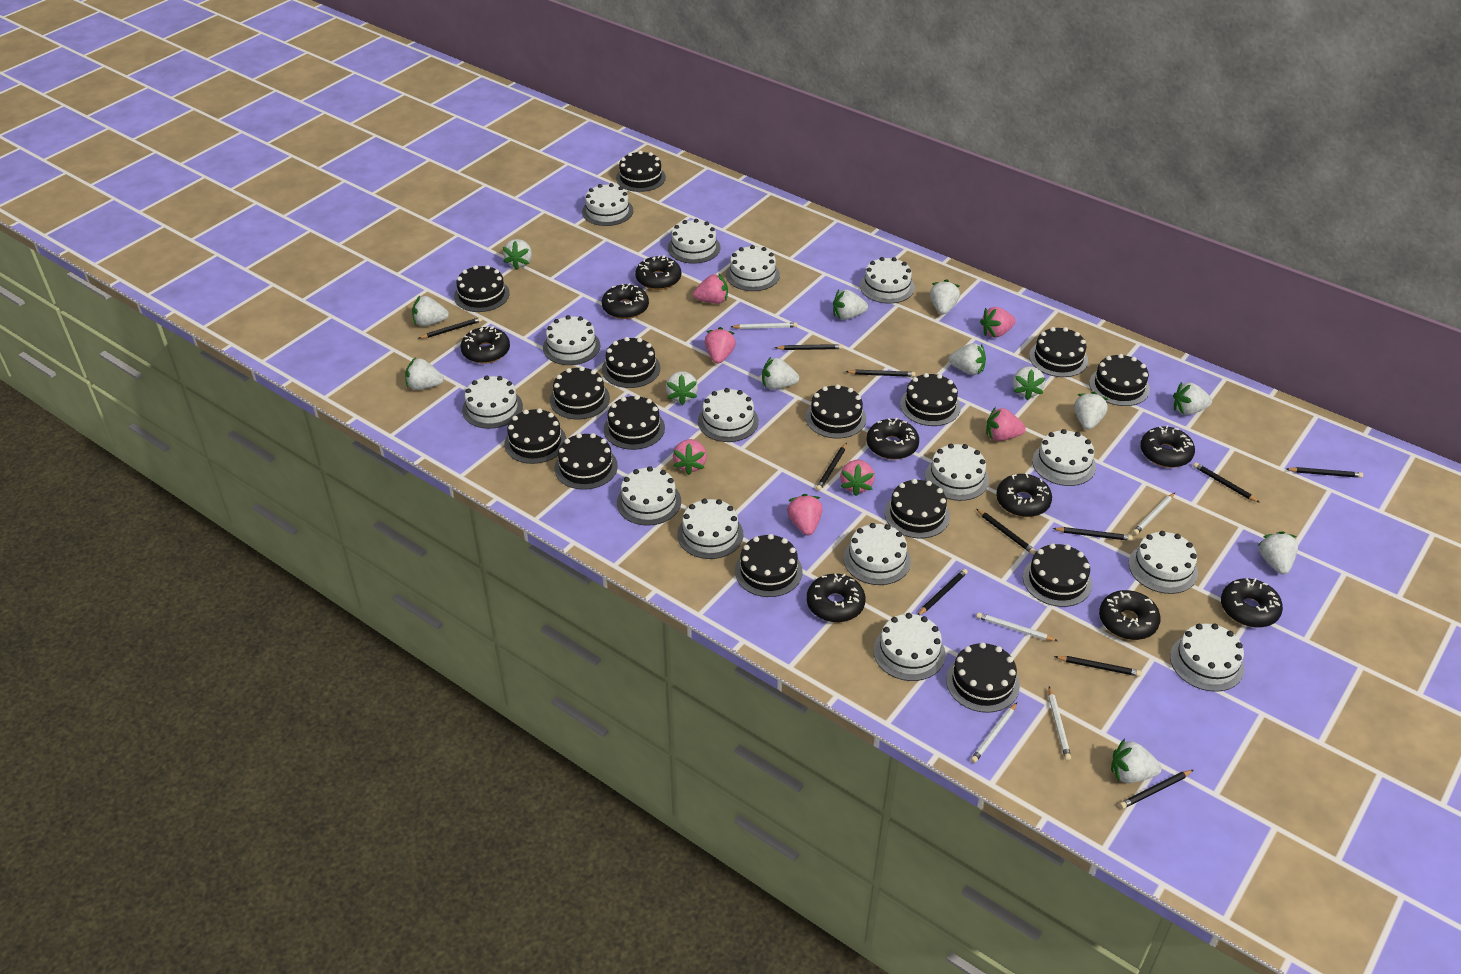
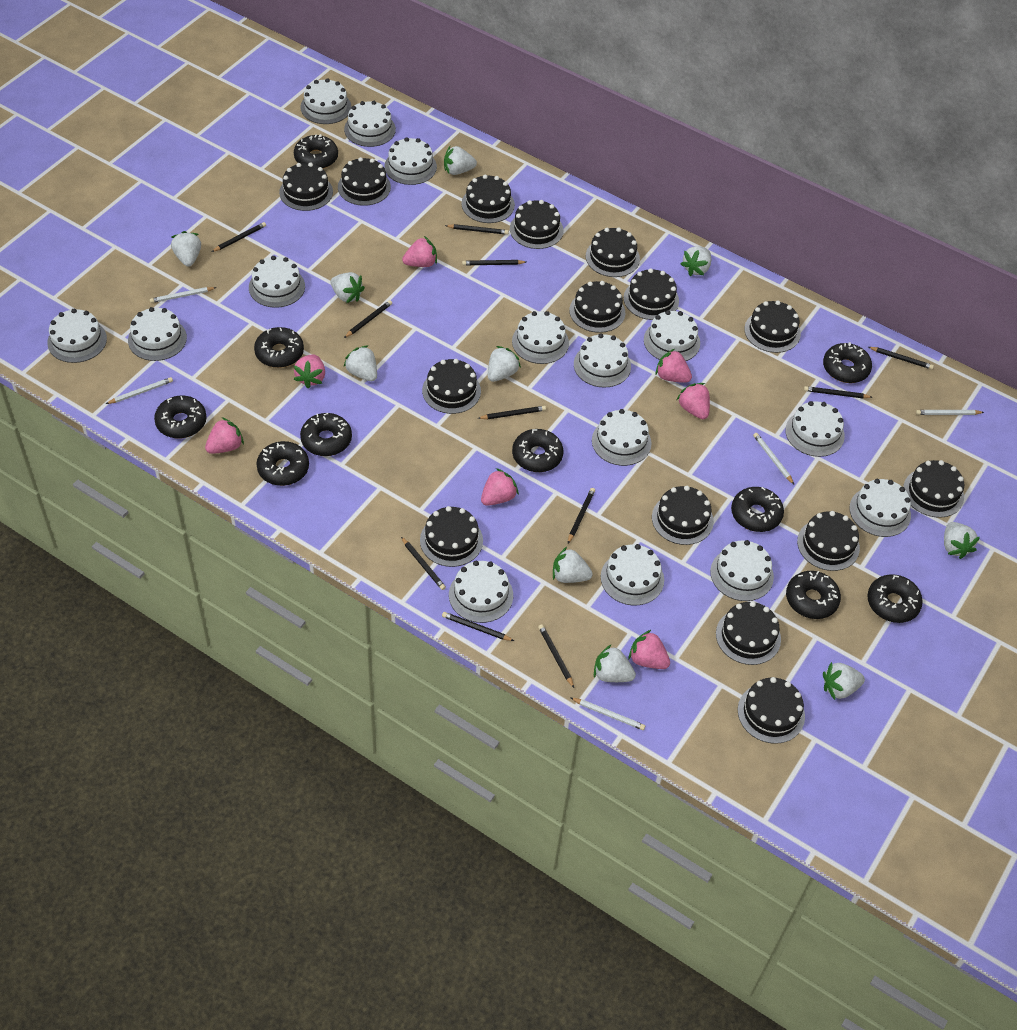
black donut: [461,326,510,364] [602,283,649,319] [635,255,681,290] [807,573,865,623] [866,418,919,460] [996,474,1052,517] [1099,590,1161,640] [1140,425,1195,468] [1221,578,1283,628] = 9 -> [154,396,207,439] [254,327,304,368] [256,441,309,486] [294,134,338,169] [300,413,352,456] [512,429,563,472] [731,487,784,532] [786,571,841,619] [823,342,872,383] [867,574,923,623] = 10
white strawberry: [405,357,444,390] [412,296,449,326] [503,239,532,270] [666,371,698,405] [762,357,799,389] [833,289,868,320] [930,279,960,315] [948,343,986,375] [1013,366,1045,400] [1074,392,1108,430] [1111,739,1162,783] [1173,382,1212,415] [1257,531,1298,574] = 13 -> [171,231,201,267] [330,272,365,303] [344,345,377,381] [444,146,477,175] [488,346,521,382] [553,547,593,583] [594,644,636,682] [681,246,711,276] [823,662,865,700] [944,522,980,559] = 10

